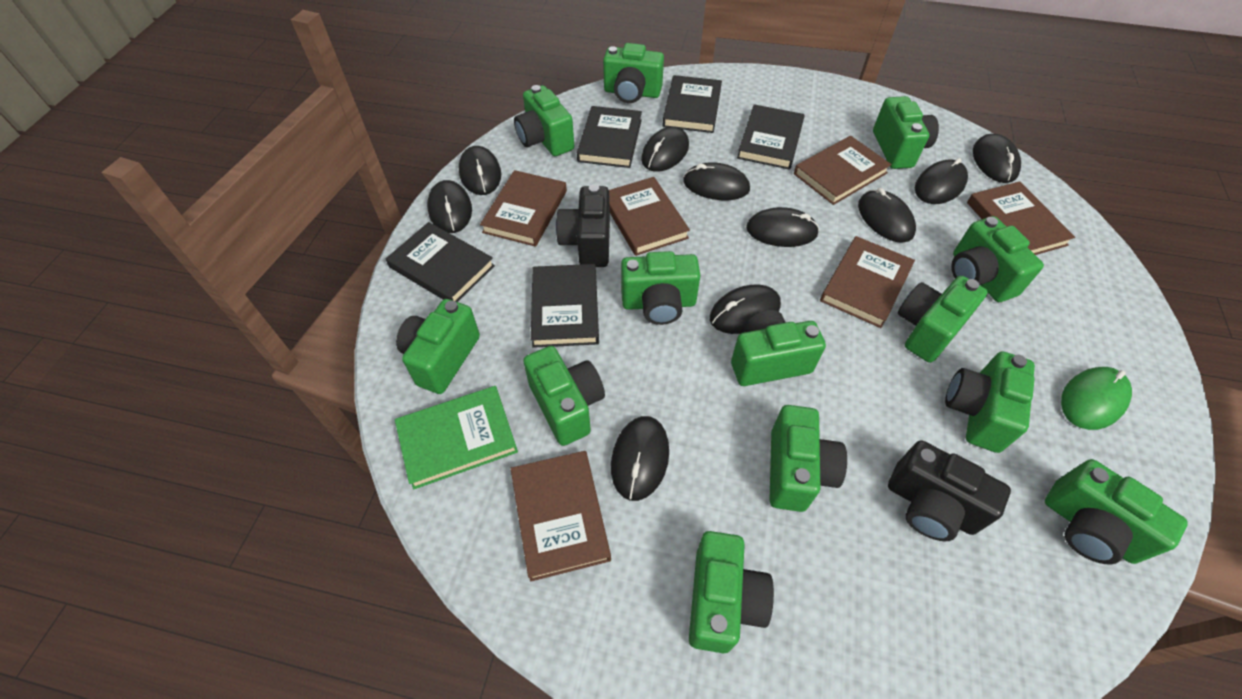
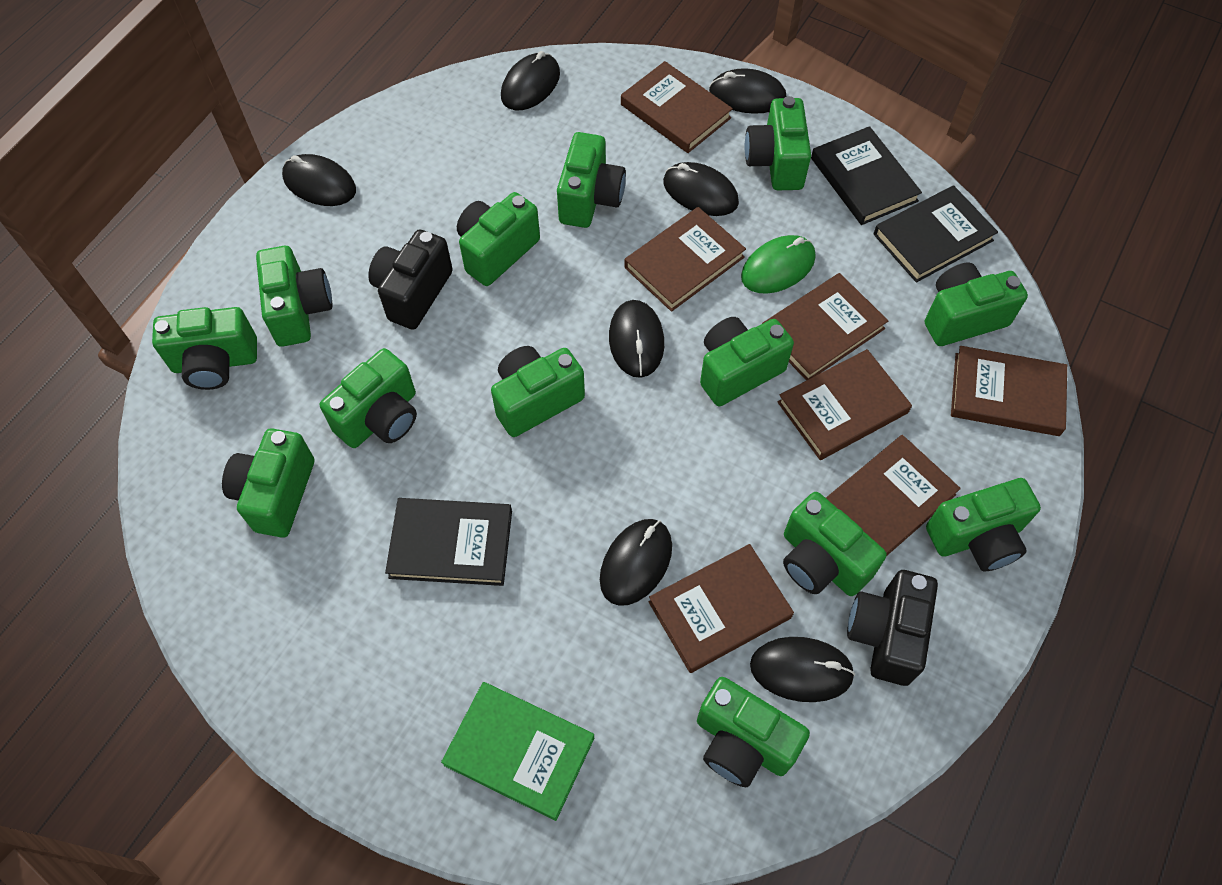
black book: [386,222,495,302] [531,264,599,348] [577,106,642,168] [662,75,722,133] [737,104,805,170] = 5 -> [385,498,512,586] [811,126,922,225] [874,185,998,283] = 3
black mouse: [427,180,472,233] [458,146,501,195] [611,416,669,501] [641,127,689,172] [683,162,750,200] [710,285,781,334] [746,207,819,247] [858,188,916,243] [915,158,968,204] [973,134,1021,183] = 10 -> [282,154,356,206] [501,51,560,110] [600,519,672,606] [609,300,664,378] [663,162,739,216] [709,68,786,114] [750,637,855,702] = 7
brown book: [480,170,567,247] [510,451,611,581] [609,177,690,256] [794,136,891,205] [820,236,915,328] [967,181,1075,255] = 6 -> [621,61,733,153] [624,207,746,312] [649,544,794,673] [762,273,888,380] [778,349,912,460] [826,435,961,555] [951,346,1067,436] = 7

